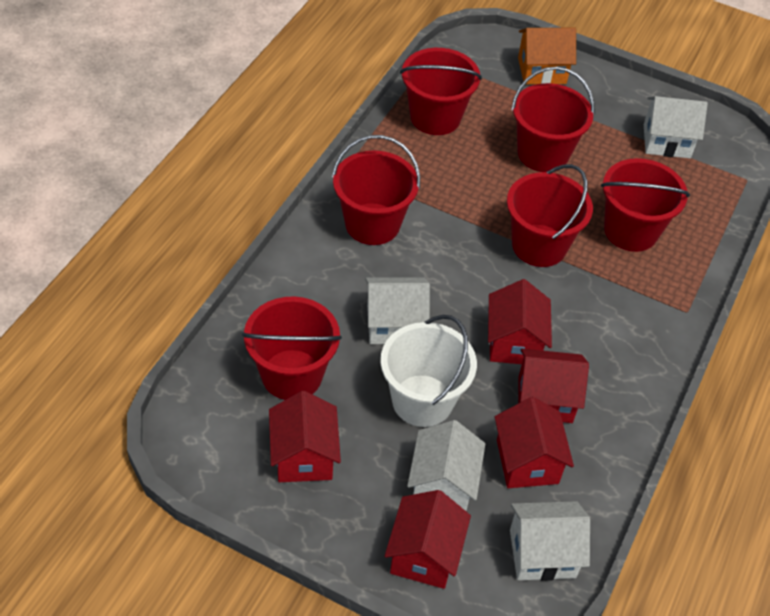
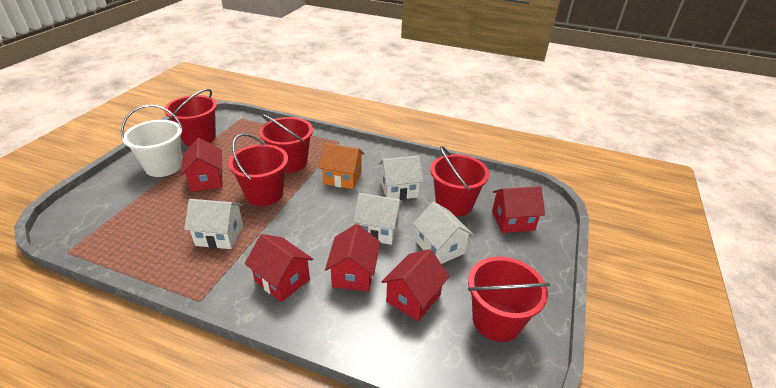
red bucket: [242,296,342,400] [332,135,420,245] [400,48,482,135] [507,164,593,267] [511,67,595,172] [601,158,690,252] = 6 -> [164,89,217,146] [228,133,288,206] [259,114,313,173] [430,146,489,217] [468,257,550,342] = 5

